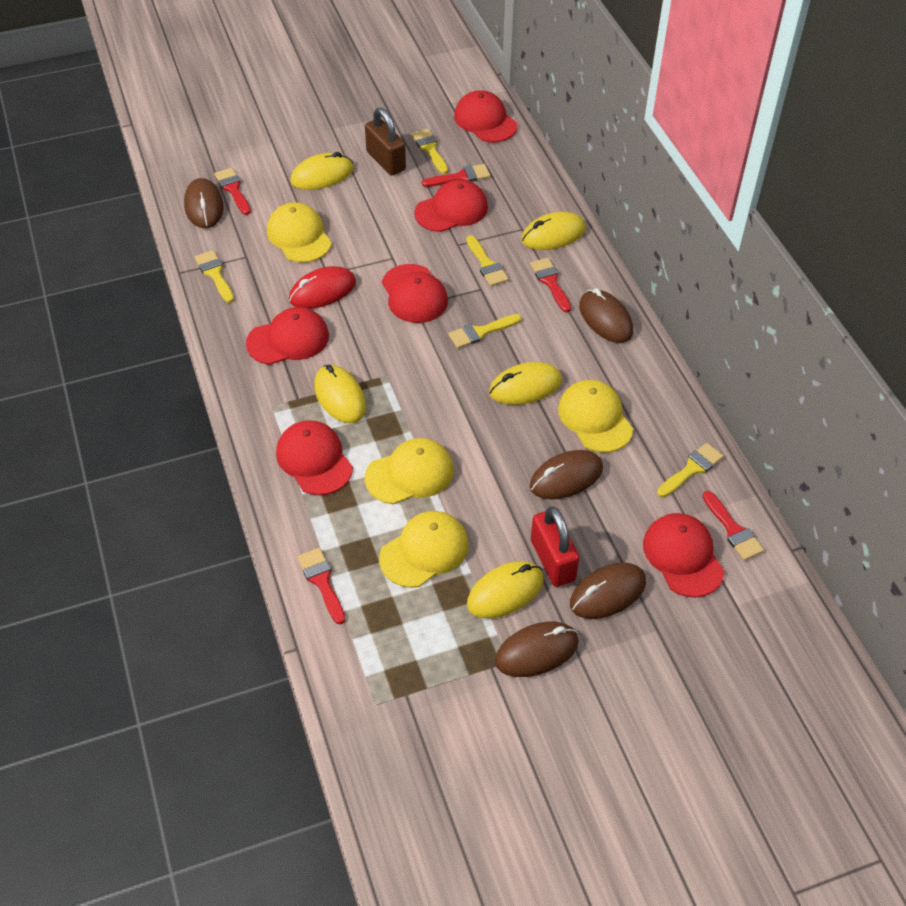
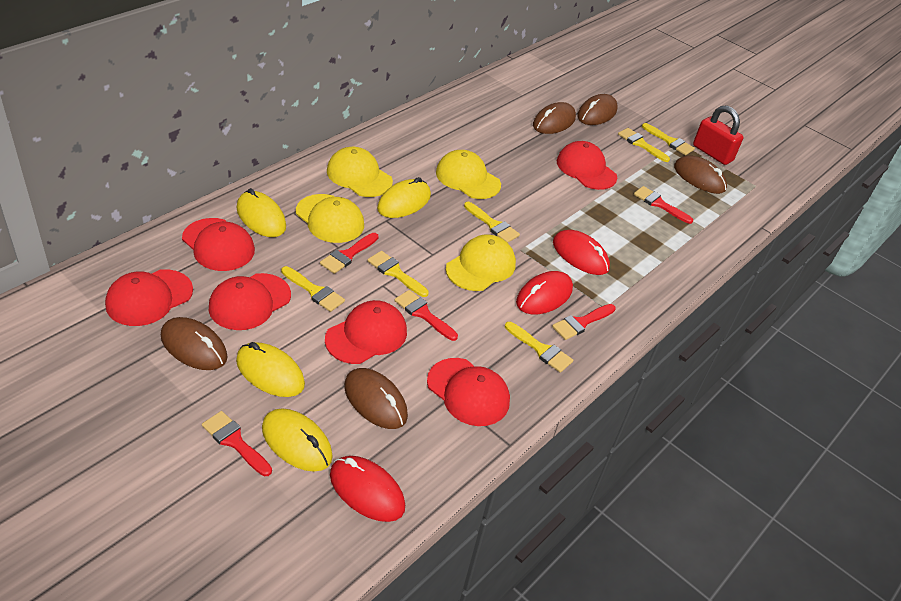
brown padlock: [365,108,406,176] = 1 -> none = 0
red mouse: [289,266,356,309] = 1 -> [330,456,405,522] [516,271,573,314] [553,230,610,275] = 3
yellow brush: [195,250,234,303] [411,129,448,174] [448,314,521,348] [466,235,509,286] [657,443,724,497] = 5 -> [281,266,345,312] [367,251,429,297] [464,202,520,243] [505,322,573,373] [618,128,670,162] [642,123,695,155] = 6
yellow mouse: [290,152,354,190] [314,365,366,423] [467,561,544,619] [489,362,562,405] [521,212,586,250] = 5 -> [236,342,305,397] [237,188,286,237] [262,408,333,472] [377,177,431,218] = 4

